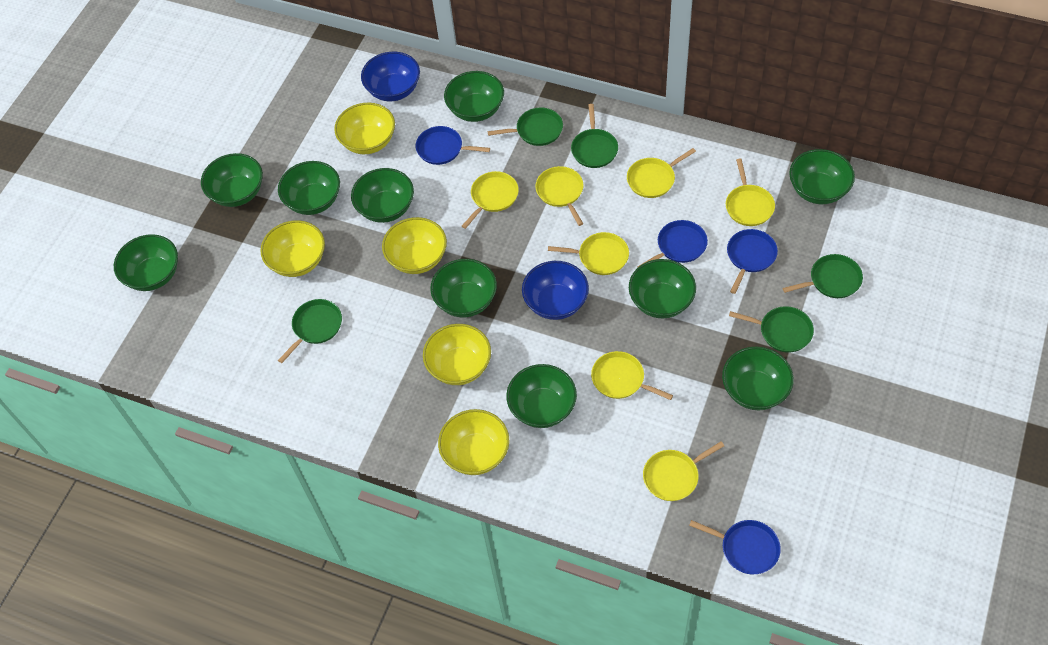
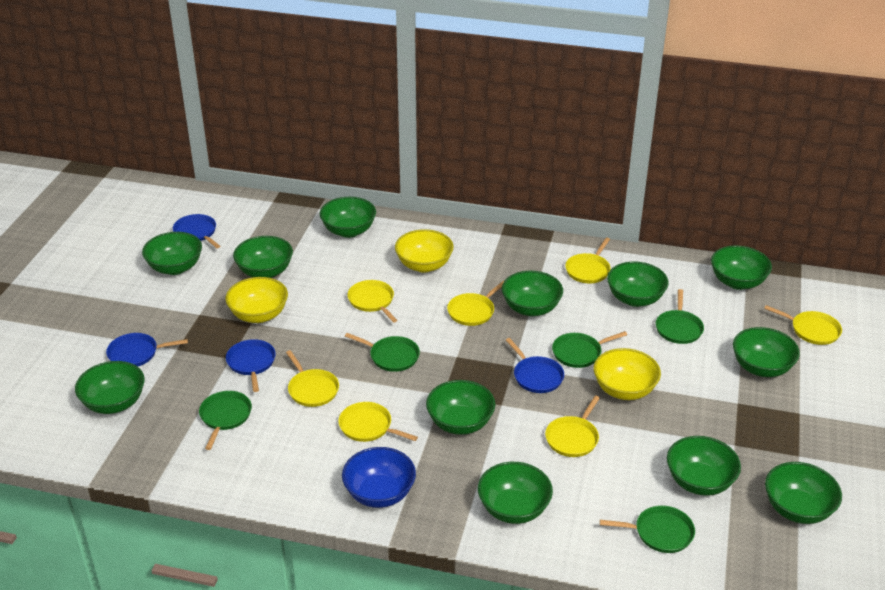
blue bowl: [361,52,420,101] [522,261,589,320] = 2 -> [342,447,416,508] = 1
green bowl: [114,234,178,291] [201,153,263,207] [278,161,340,215] [351,168,414,223] [430,259,497,317] [444,71,504,122] [506,364,577,428] [629,259,696,318] [722,347,794,410] [789,149,855,204] = 10 -> [75,361,145,414] [142,232,202,275] [233,236,293,278] [320,197,376,238] [426,380,496,435] [478,462,553,524] [502,271,563,316] [607,261,669,307] [667,436,741,496] [711,245,772,290] [733,327,800,377] [765,462,842,524] = 12
yellow bowl: [260,220,325,277] [334,103,395,154] [382,217,447,274] [423,324,491,385] [438,409,509,475] = 5 -> [226,277,288,323] [395,229,454,273] [594,348,661,400] = 3

